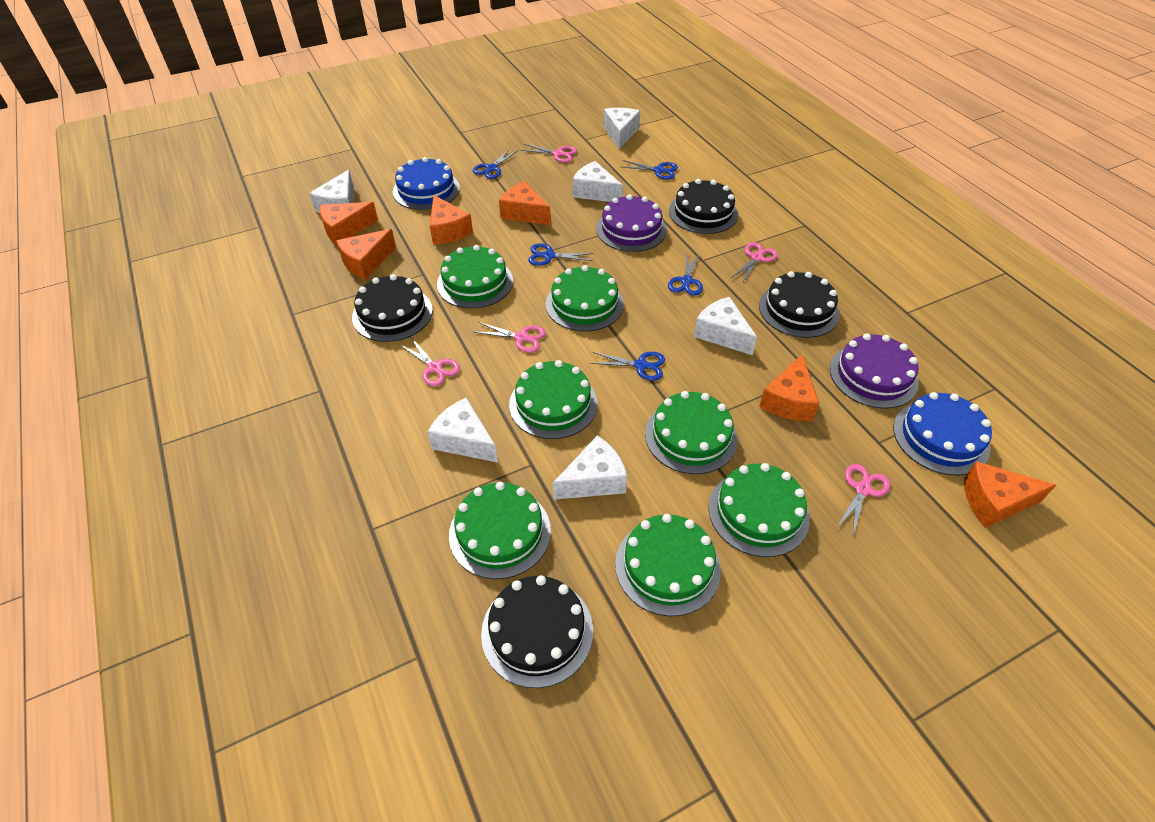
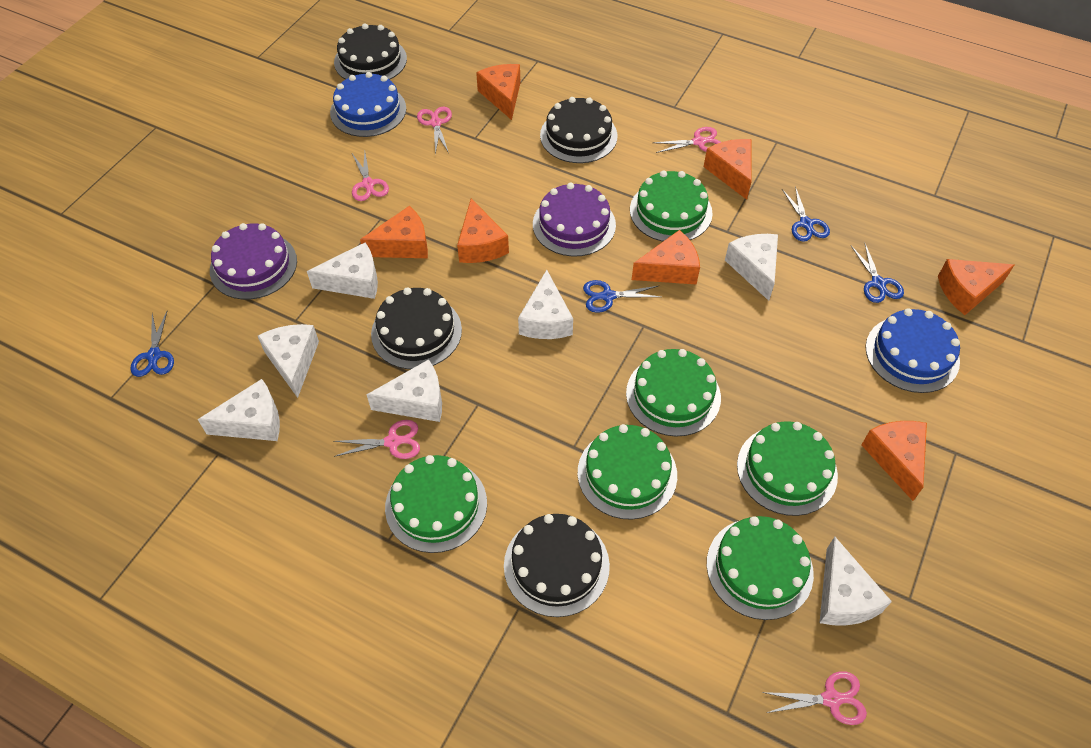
blue scissors: [473,149,518,179] [528,243,594,266] [590,352,665,381] [622,160,678,180] [668,252,703,296] = 5 -> [131,310,174,377] [583,280,661,313] [782,186,830,242] [851,244,904,303] = 4
green cake: [437,245,513,309] [449,482,551,579] [509,360,598,439] [546,265,624,332] [615,514,721,616] [645,391,737,474] [708,463,810,557] = 7 -> [385,455,487,553] [578,424,677,520] [626,349,721,437] [630,171,713,242] [707,516,814,620] [737,421,838,516] = 6
orange cheese: [319,202,378,246] [336,229,396,280] [430,195,473,245] [499,181,551,225] [759,355,819,421] [964,461,1056,528] = 6 -> [360,206,428,258] [457,199,509,263] [476,64,520,120] [632,230,700,285] [704,139,751,200] [862,421,927,501] [938,259,1014,315] = 7
white cheese: [310,170,354,213] [428,398,498,463] [553,435,627,500] [572,161,623,202] [603,108,640,149] [694,297,757,355] = 6 -> [198,379,280,441] [258,324,319,398] [307,243,378,299] [366,359,442,422] [518,270,573,339] [725,234,778,301] [820,536,892,625] = 7

